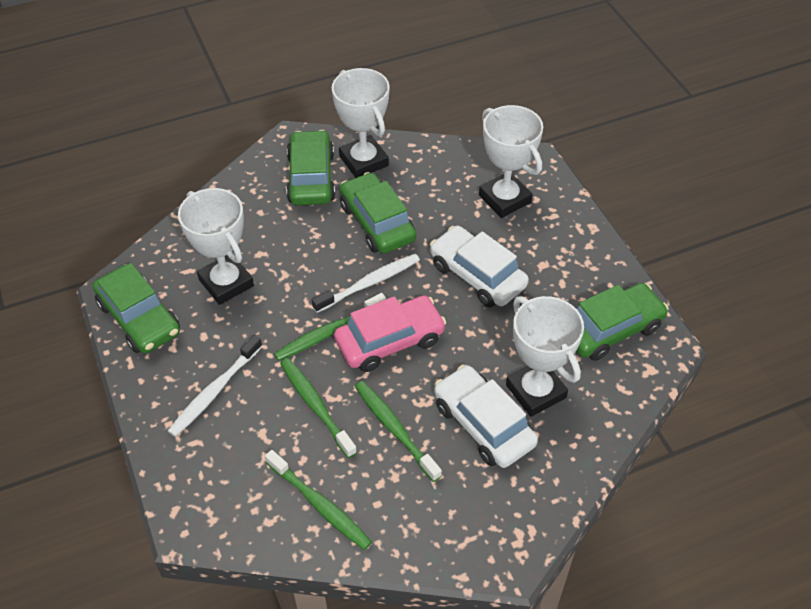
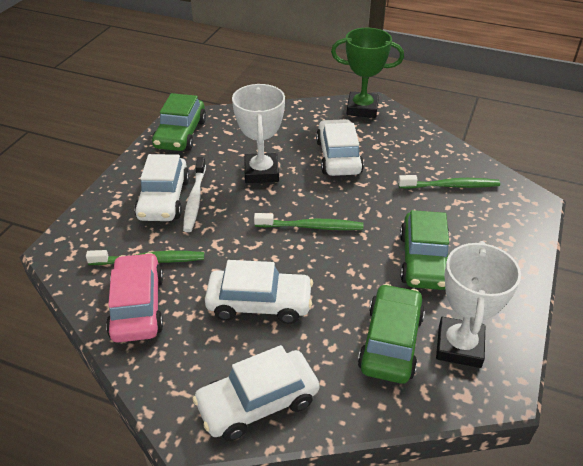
green car: [93,263,180,353] [286,130,335,206] [340,172,416,254] [576,283,669,361] = 4 -> [152,93,206,151] [358,284,425,384] [400,210,449,290] = 3
green toothbrush: [265,450,372,550] [274,293,386,361] [280,358,357,458] [355,381,442,482] = 4 -> [86,250,204,265] [254,213,363,230] [398,175,500,189] = 3
green trophy: none = 0 -> [331,28,404,118] = 1
white car: [430,226,529,307] [434,365,538,468] = 2 -> [134,154,190,221] [192,345,319,441] [205,260,313,324] [316,119,364,176] = 4
white toothbrush: [168,335,262,437] [312,254,420,313] = 2 -> [183,157,206,232] = 1
white trophy: [178,188,254,305] [332,68,390,178] [479,105,543,218] [506,296,584,417] = 4 -> [232,84,285,183] [436,241,521,368] = 2

